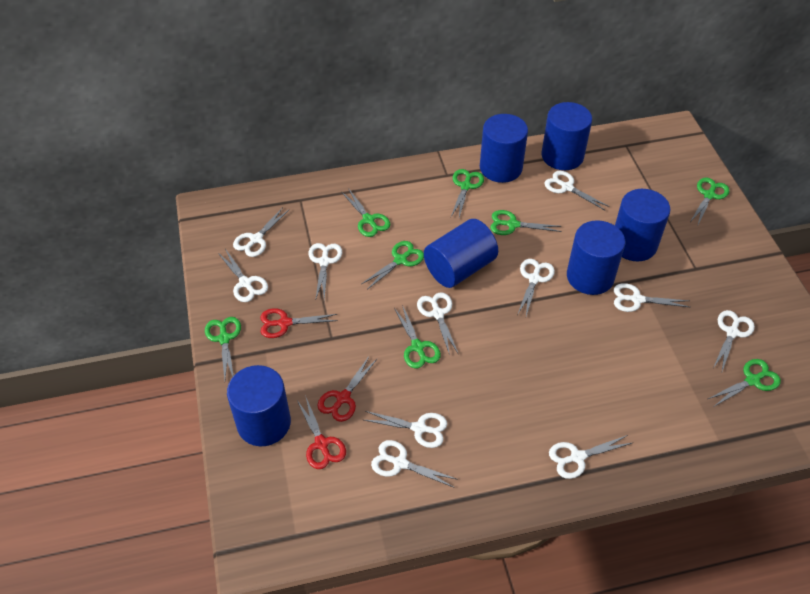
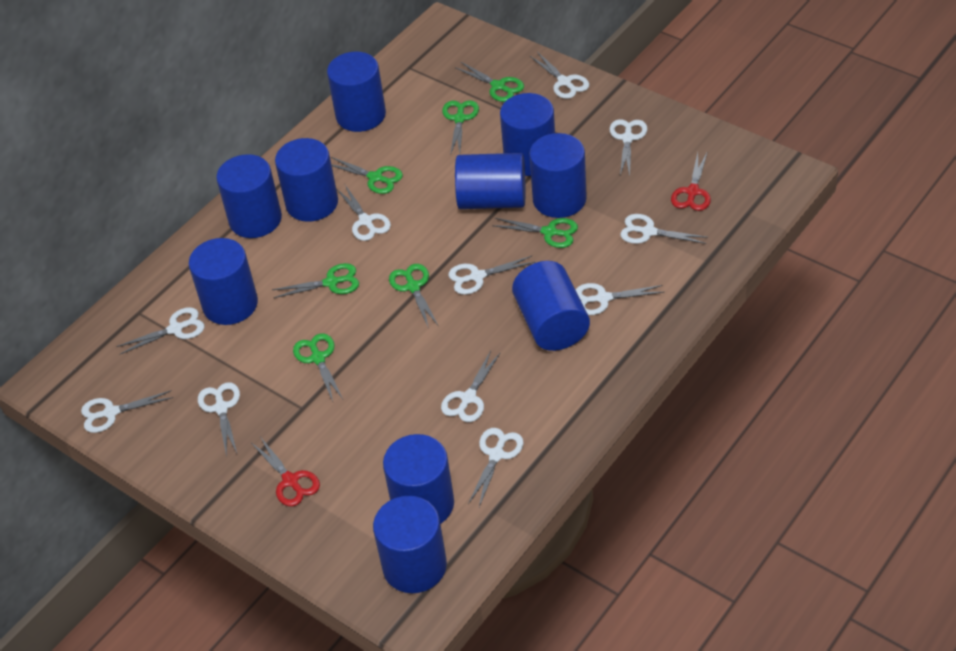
blue cylinder: [227,365,291,446] [424,219,498,288] [480,114,528,183] [541,102,592,170] [567,220,625,295] [615,189,670,261] = 6 -> [189,238,258,325] [216,154,282,238] [275,138,338,222] [327,52,386,132] [373,496,447,593] [383,434,454,524] [455,153,525,209] [500,93,555,176] [512,261,590,351] [529,133,587,218] = 10
green scissors: [205,317,241,380] [342,188,390,237] [362,241,424,290] [394,305,441,368] [451,169,484,217] [490,210,562,235] [690,178,729,224] [708,359,781,406] = 8 -> [272,263,359,298] [293,333,343,401] [331,157,403,194] [389,264,438,326] [442,100,479,156] [455,62,524,102] [492,218,578,248] = 7
red scissors: [260,308,338,338] [297,395,346,469] [317,355,377,422] = 3 -> [252,438,320,507] [671,153,711,211] = 2

